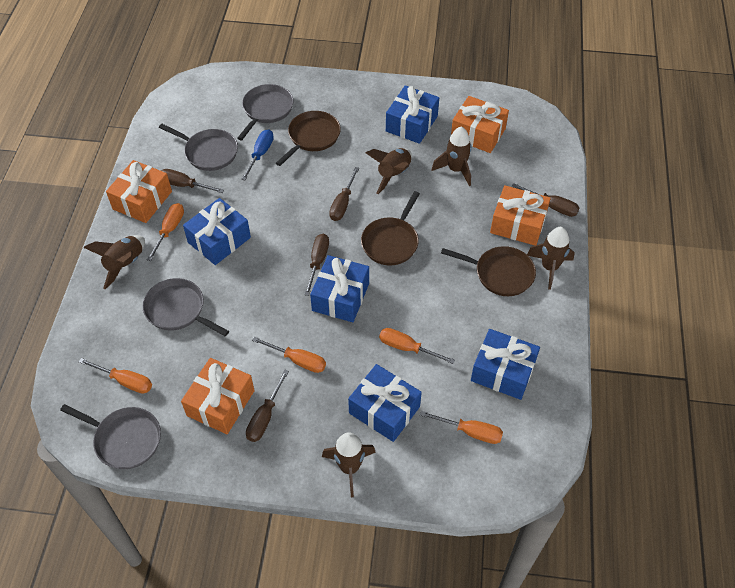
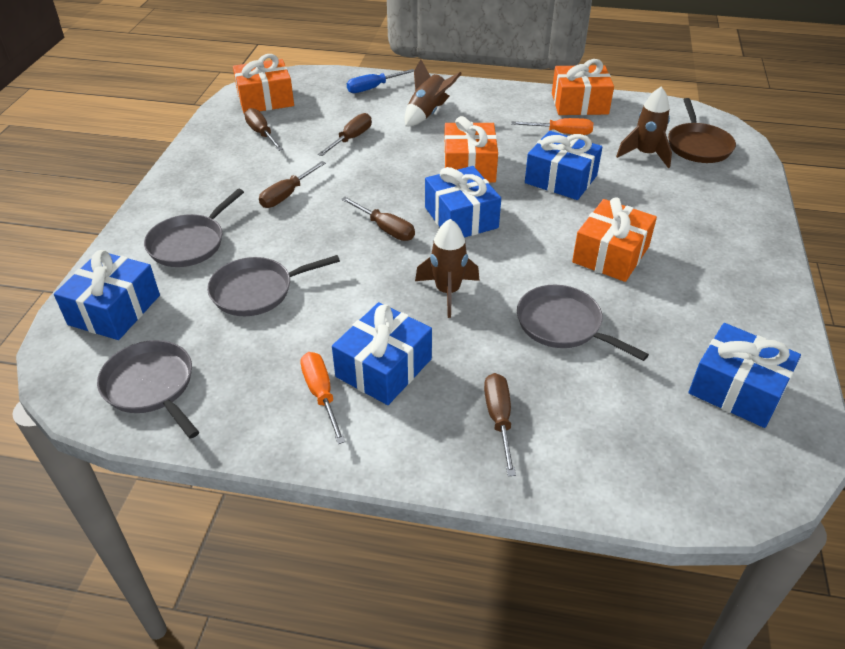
brown pan: [276,111,341,166] [361,191,420,265] [441,246,536,296] = 3 -> [668,98,736,163] = 1
brown rocket: [83,235,145,289] [322,432,376,497] [366,148,412,194] [432,127,472,186] [527,227,575,290] = 5 -> [405,59,462,127] [415,219,479,318] [616,87,672,168] = 3
orange screwdriver: [79,358,152,394] [147,203,184,261] [252,337,326,373] [379,328,455,364] [420,411,503,444] = 5 -> [300,352,346,444] [511,118,593,135] = 2

